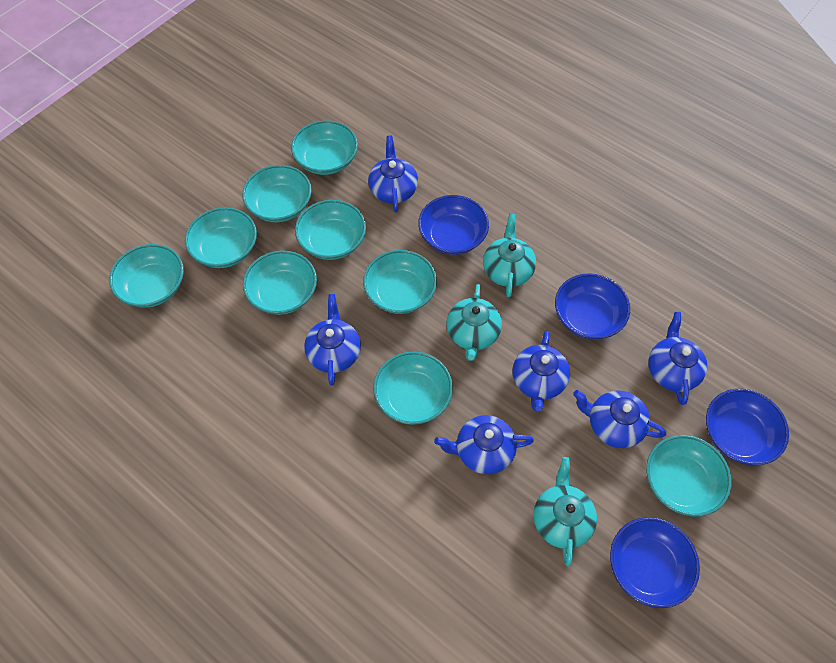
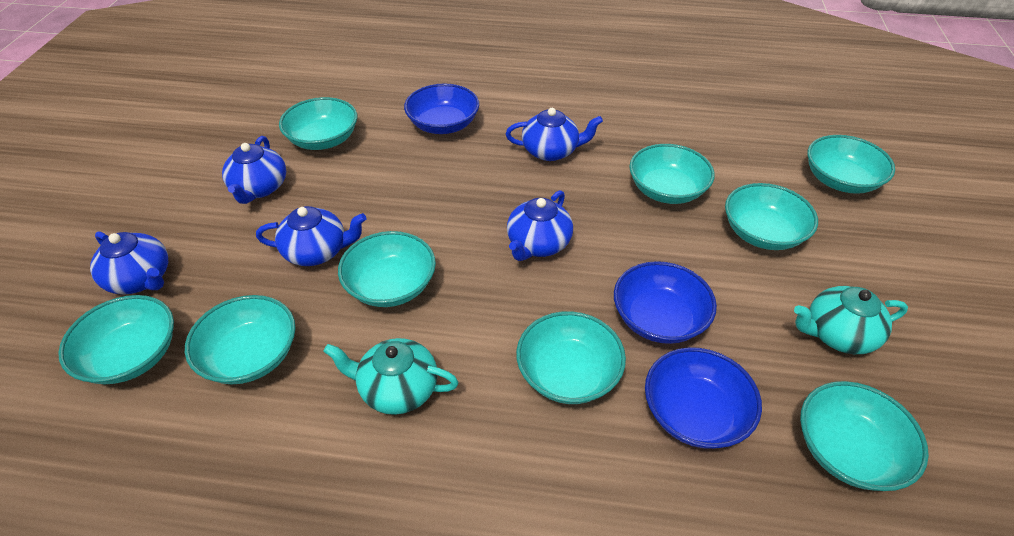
blue bowl: [418,195,489,255] [555,273,630,339] [610,517,700,608] [706,389,789,466] = 4 -> [404,84,479,134] [614,261,717,344] [645,347,762,449] = 3
blue teapot: [304,294,361,386] [368,135,418,212] [434,415,534,474] [513,330,570,411] [573,390,666,448] [648,312,707,405] = 6 -> [90,232,168,295] [222,136,286,204] [256,206,366,266] [506,108,603,161] [507,190,573,261] = 5
turquoise teapot: [447,284,502,361] [483,214,536,298] [533,457,597,566] = 3 -> [323,338,458,415] [794,286,908,354] = 2

